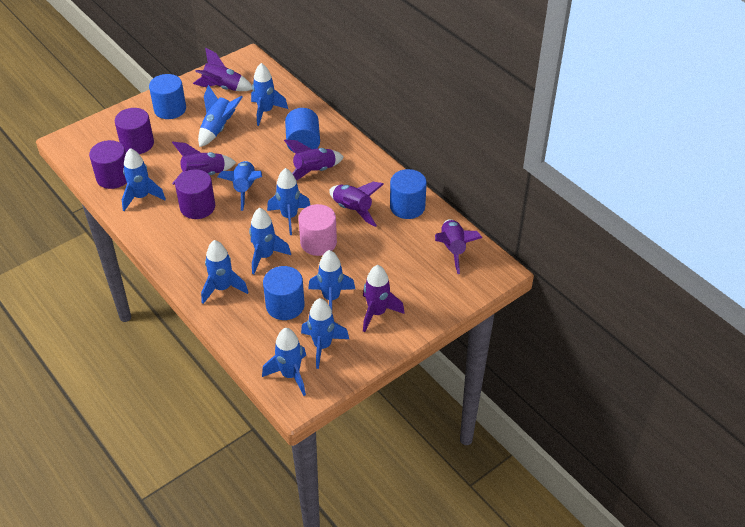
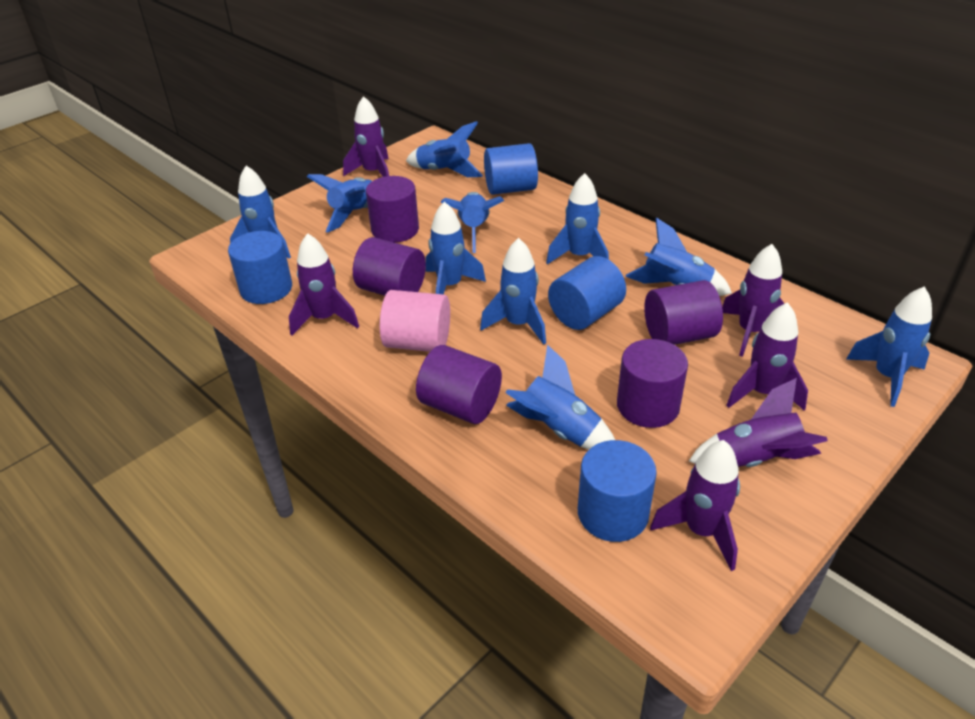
purple cylinder: [89,140,127,189] [115,108,154,154] [175,169,215,219] = 3 -> [353,237,426,296] [366,176,419,243] [416,345,502,424] [617,339,688,428] [644,280,723,345] = 5

